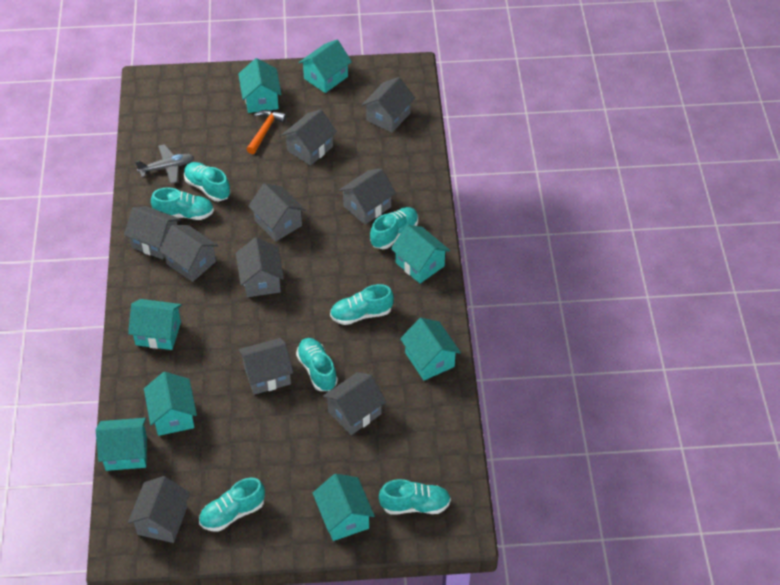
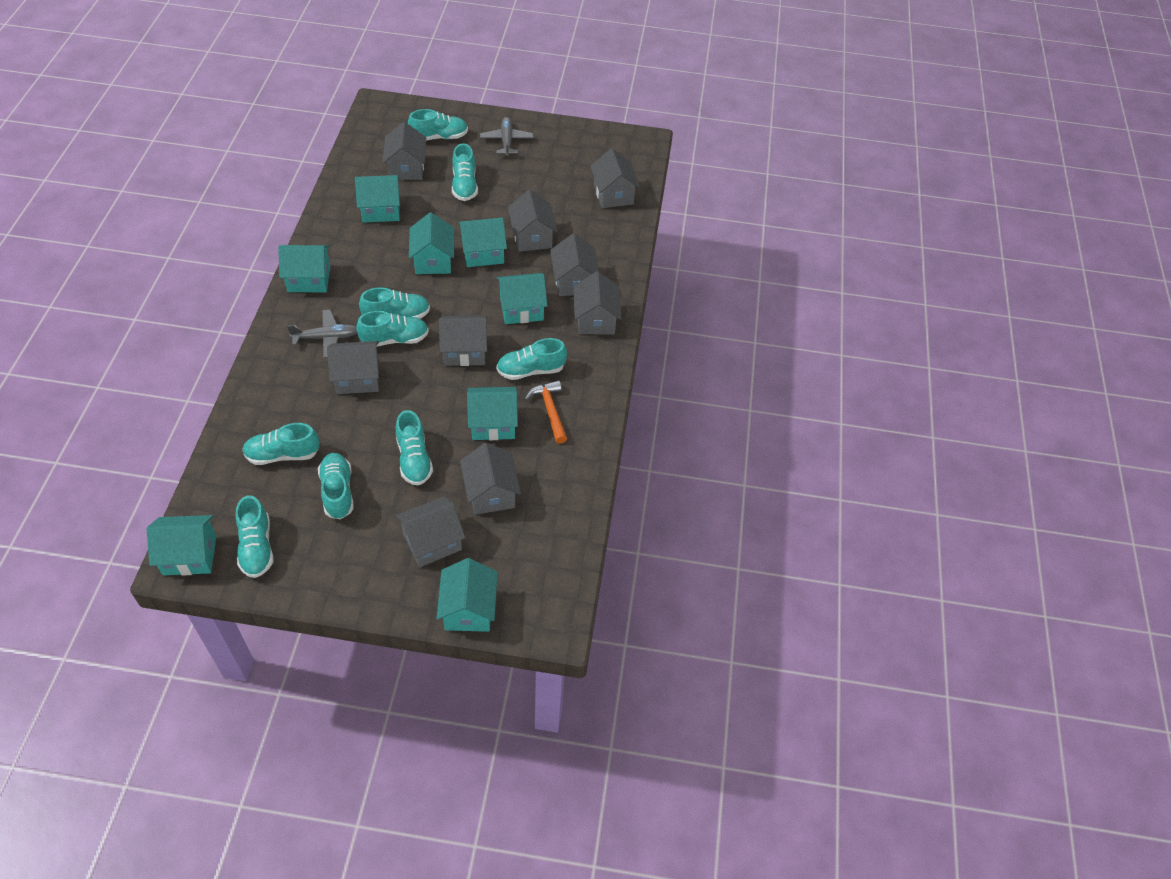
grey house: [124,206,181,259] [128,476,190,543] [159,225,218,282] [236,237,284,297] [238,338,293,395] [248,183,306,241] [282,109,337,166] [323,372,386,435] [339,168,396,224] [362,77,415,133] = 10 -> [327,341,379,394] [382,122,426,180] [396,496,466,567] [439,316,487,366] [460,443,521,515] [508,190,558,252] [550,234,599,296] [573,271,622,334] [590,148,640,208] = 9
grey plane: [135,144,194,184] = 1 -> [287,310,357,358] [480,117,533,156] = 2
turquoise shoe: [151,187,214,220] [184,162,231,201] [199,478,265,532] [296,338,338,391] [330,284,394,325] [370,207,418,249] [379,479,451,514] = 7 -> [236,495,273,578] [242,423,320,465] [318,453,354,519] [356,311,429,347] [359,287,430,319] [396,410,433,485] [408,109,468,140] [452,143,478,201] [496,338,567,380] = 9

